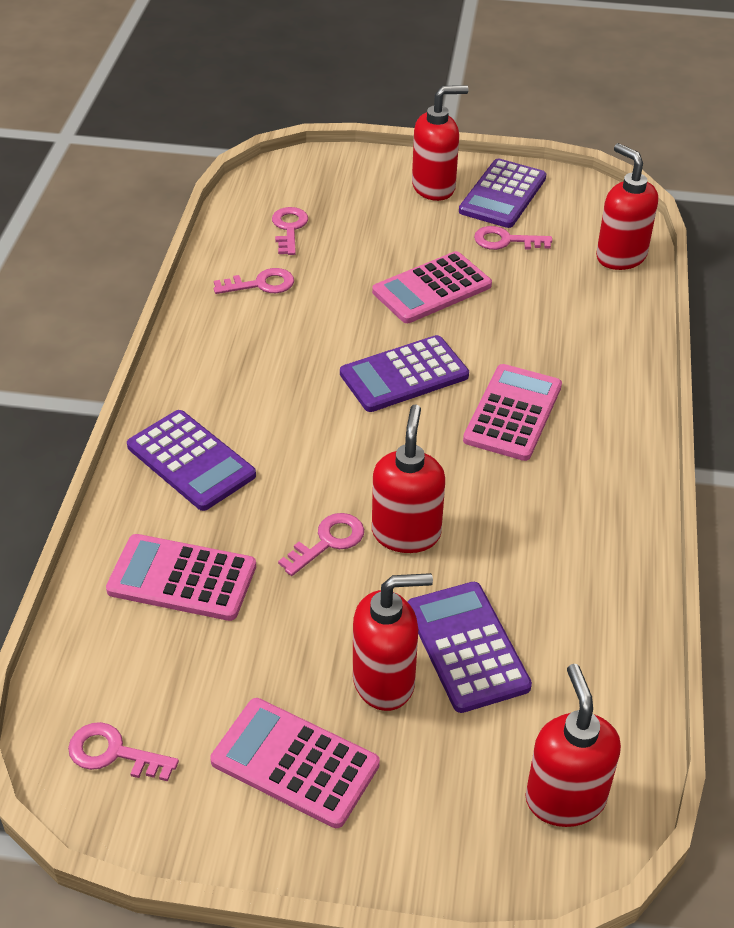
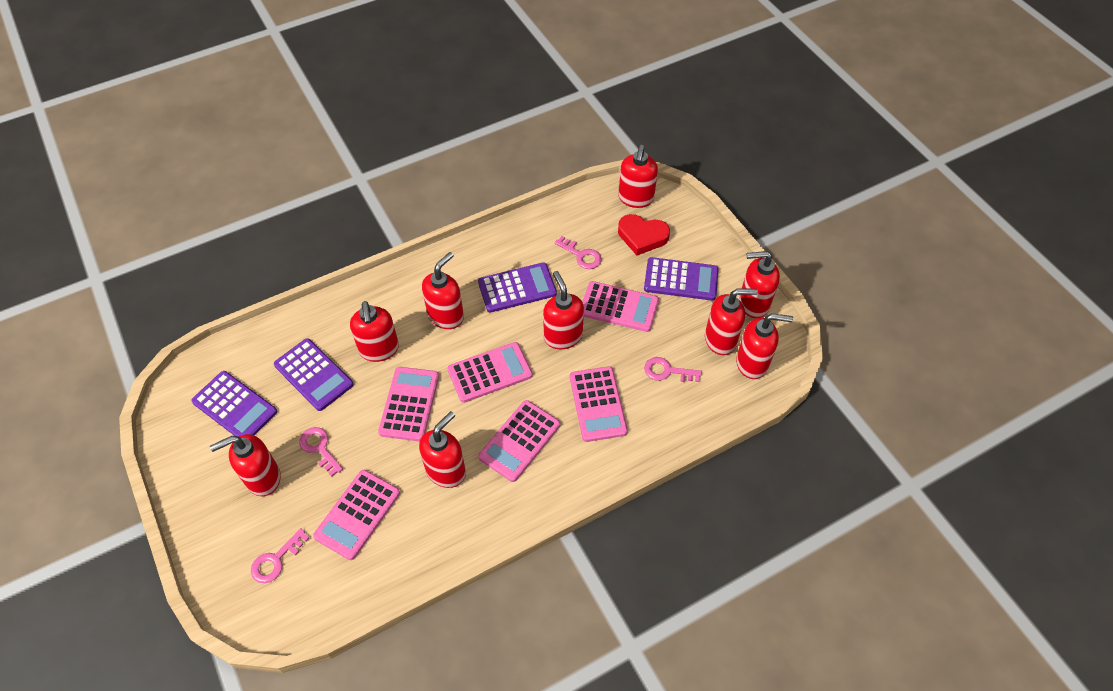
pink calculator: [106,534,256,621] [210,698,380,828] [372,251,492,323] [463,364,562,461] = 4 -> [313,470,400,560] [378,367,439,441] [447,342,533,403] [478,400,560,482] [570,366,628,442] [582,281,659,332] = 6
pink key: [68,722,179,781] [214,268,294,294] [272,207,308,255] [278,513,364,576] [474,226,552,250] = 5 -> [251,528,309,583] [299,427,343,477] [554,236,602,269] [644,357,702,382] = 4
red heart: none = 0 -> [618,214,670,255] = 1
red soap dispenser: [353,573,433,711] [372,404,445,553] [412,85,469,201] [526,664,621,827] [596,143,658,270] = 5 -> [210,434,281,496] [350,301,399,362] [419,411,466,488] [422,252,464,329] [543,271,584,350] [618,145,658,208] [705,289,758,355] [736,313,793,379] [739,251,780,318] = 9

